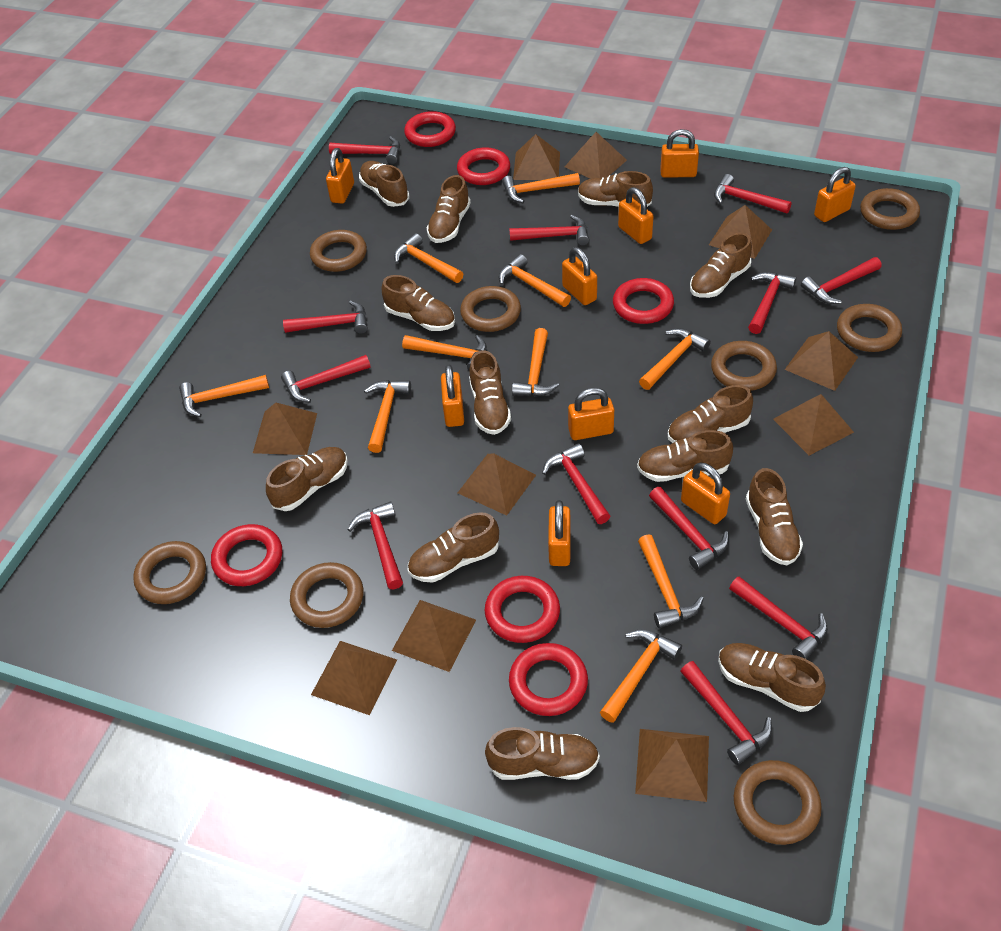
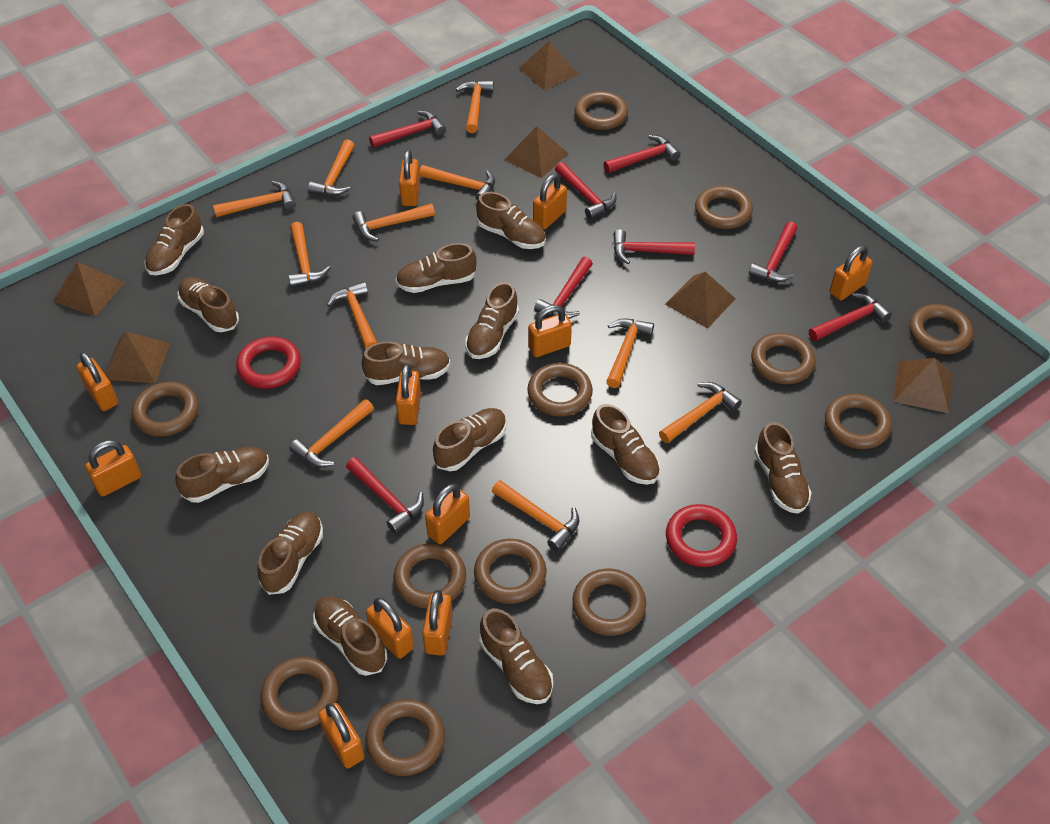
brown pyramid: [253,403,317,455] [311,641,397,715] [392,600,476,672] [458,454,536,516] [513,134,560,180] [564,132,627,179] [635,729,709,802] [709,205,772,259] [773,394,854,456] [785,331,858,391] = 10 -> [53,262,125,317] [105,332,170,384] [504,126,568,178] [518,41,579,90] [665,272,736,329] [893,358,953,413] = 6
brown ring: [133,541,206,604] [290,562,363,628] [310,230,367,272] [460,286,521,332] [711,341,777,391] [734,760,822,845] [837,304,902,352] [860,188,920,230] = 8 -> [132,382,198,437] [260,657,338,731] [365,699,445,776] [393,543,466,609] [474,539,546,604] [527,363,593,417] [572,569,646,636] [574,91,628,130] [695,186,753,229] [751,332,816,384] [825,394,892,449] [909,304,973,354] = 12
orange hammer: [179,375,269,417] [364,380,411,453] [394,233,463,283] [402,335,487,371] [498,254,571,307] [502,173,580,203] [512,328,559,396] [600,629,682,723] [638,534,704,628] [639,328,711,390] = 10 -> [213,181,296,217] [288,222,331,288] [289,399,374,467] [308,139,354,196] [327,282,377,349] [352,204,435,242] [419,165,495,200] [456,80,494,133] [492,480,579,552] [606,318,654,388] [659,382,742,443] = 11
orange padlock: [326,148,354,204] [441,364,464,427] [548,500,571,566] [562,247,597,305] [568,387,614,440] [618,187,653,244] [660,129,699,178] [681,463,730,524] [814,167,856,222] = 9 -> [76,352,118,411] [85,440,141,497] [318,703,365,769] [366,598,414,659] [396,364,421,425] [399,150,420,206] [422,590,453,656] [425,484,470,544] [528,305,572,357] [533,174,567,229] [829,245,872,300] = 11
red hammer: [281,355,371,403] [283,300,368,334] [329,136,400,164] [347,502,403,589] [509,215,589,246] [542,443,610,524] [649,487,729,570] [681,661,772,765] [714,174,792,214] [729,576,828,659] [748,272,797,334] [801,257,881,304] = 12 -> [346,457,424,533] [369,110,446,148] [534,257,593,319] [555,162,616,219] [604,135,680,173] [613,229,695,264] [749,221,798,282] [809,293,892,341] = 8
red ring: [211,524,282,586] [404,111,456,147] [457,147,510,185] [485,576,560,643] [509,643,588,716] [613,278,674,324] = 6 -> [236,337,301,389] [666,504,737,567] = 2

